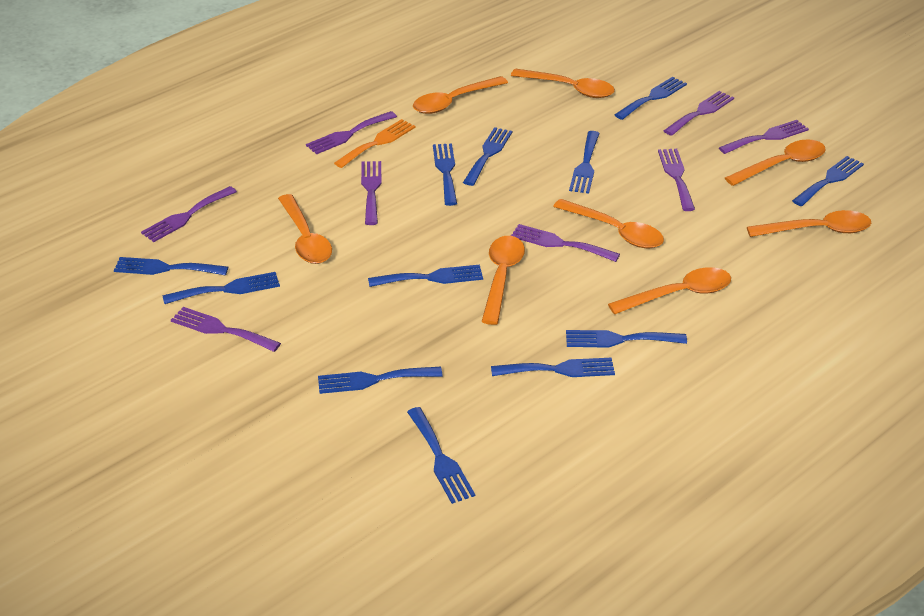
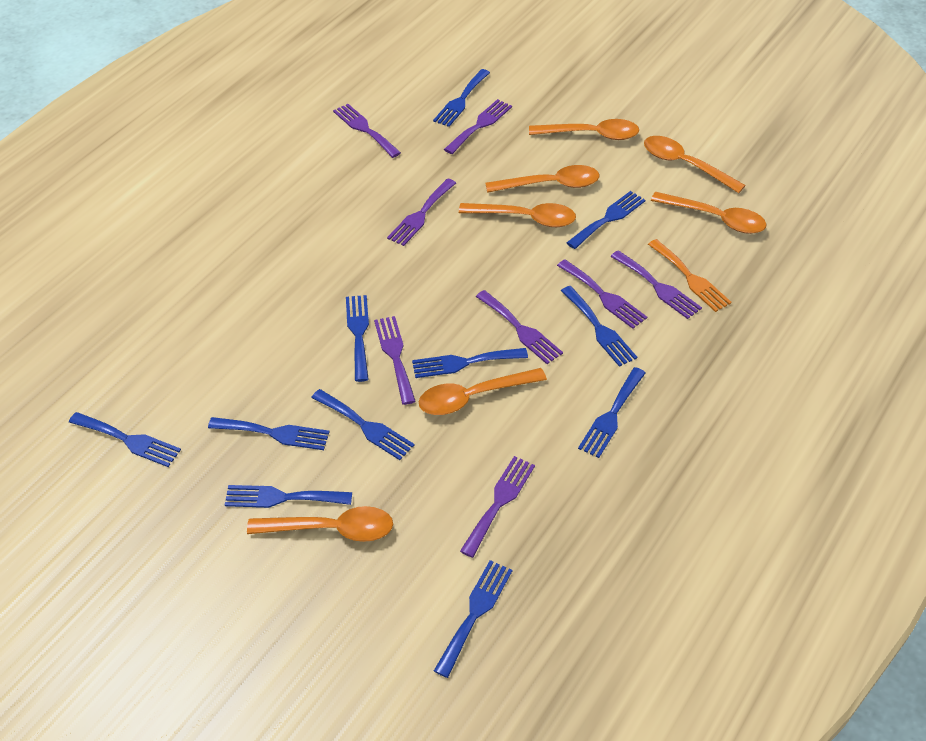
blue fork: [114,257,228,276] [162,272,280,304] [318,367,442,394] [368,264,483,287] [407,407,475,504] [433,144,457,206] [463,127,512,186] [491,358,615,377] [566,330,687,348] [569,131,600,193] [615,77,687,120] [792,156,864,206] = 12 -> [69,412,181,467] [208,417,330,450] [225,485,352,508] [311,389,415,460] [346,295,369,382] [412,348,528,378] [433,69,490,127] [434,560,513,678] [561,286,637,367] [566,191,646,249] [578,367,646,458] = 11
orange spoon: [278,194,332,264] [413,76,508,114] [481,236,525,325] [511,68,615,98] [553,199,664,248] [608,267,731,315] [725,140,826,186] [747,210,871,237] = 8 -> [247,506,393,542] [419,368,547,415] [459,203,576,227] [485,165,599,193] [529,119,639,140] [644,136,746,193] [651,192,766,234] = 7

